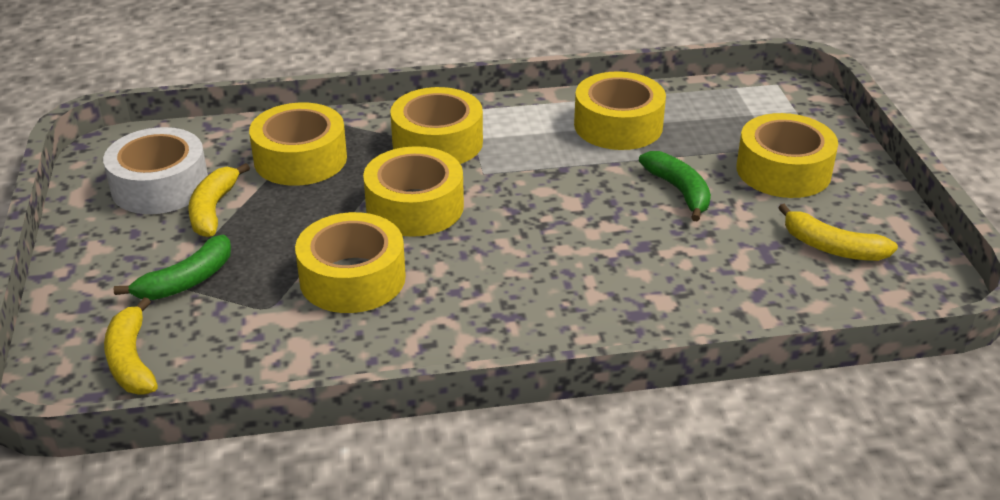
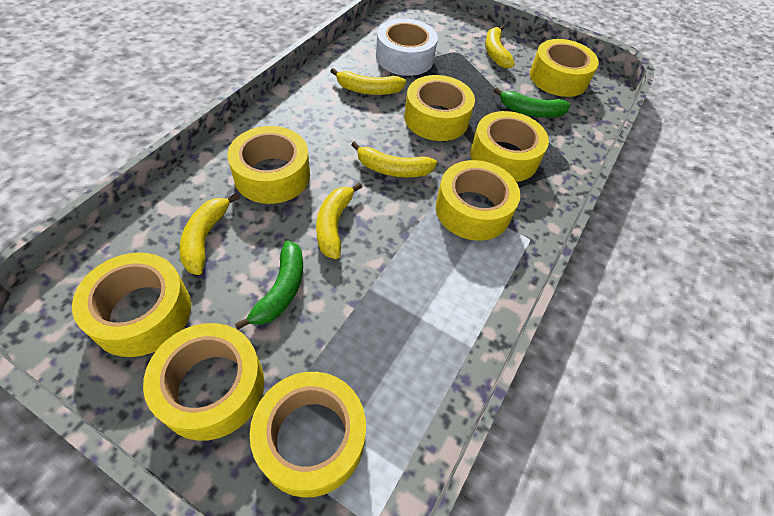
yellow banana: [104,297,158,395] [188,163,250,237] [778,204,898,261] = 3 -> [180,193,239,275] [316,182,362,259] [330,68,406,95] [351,141,437,177] [485,25,515,69] = 5
yellow tape: [249,102,347,186] [295,212,406,313] [363,146,464,237] [390,87,483,164] [574,72,666,150] [737,113,838,198] = 6 -> [72,252,191,357] [143,323,264,441] [227,126,310,204] [250,372,366,498] [404,75,475,141] [436,160,520,241] [470,111,549,182] [530,39,599,97] = 8

